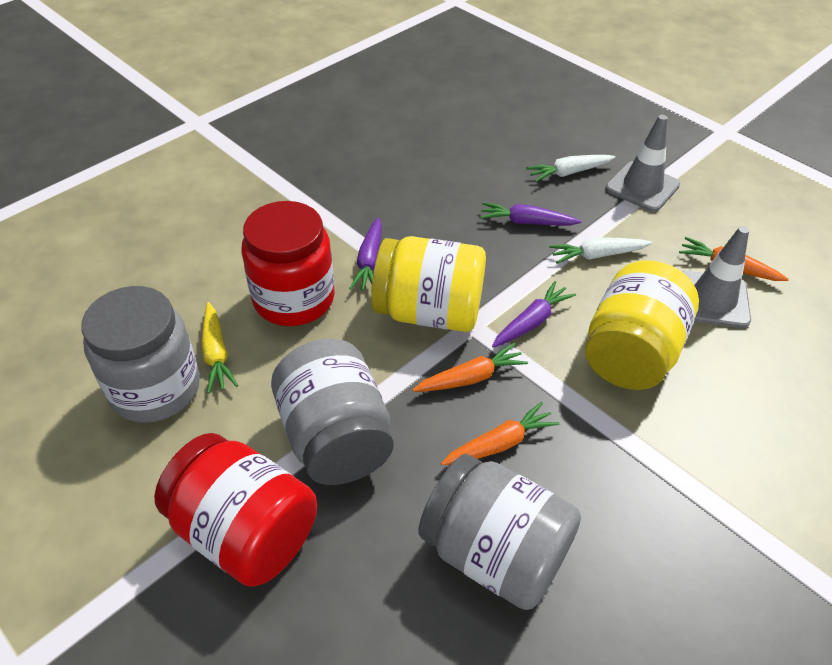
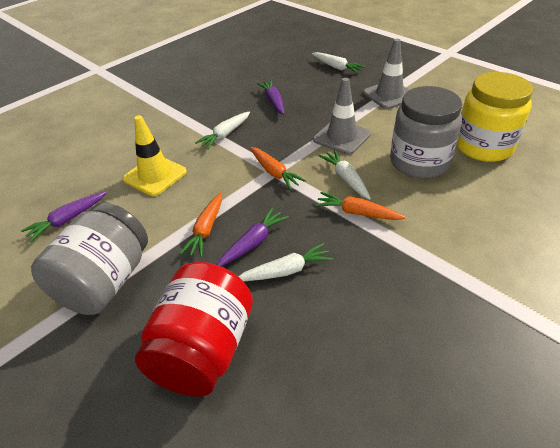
grey jar: [81,286,200,423] [271,339,394,485] [418,454,581,610] = 3 -> [31,203,148,315] [390,86,462,178] = 2
red jar: [154,433,317,587] [241,201,335,326] = 2 -> [135,262,253,397] = 1
white carrot: [526,155,615,182] [549,237,652,264] = 2 -> [195,111,250,149] [238,243,333,281] [312,52,365,73] [319,150,371,200] = 4
yellow carrot: [201,302,238,393] = 1 -> none = 0
yellow jar: [371,236,486,332] [585,260,699,390] = 2 -> [456,72,533,162] = 1
yellow traffic cone: none = 0 -> [123,115,187,196] = 1

